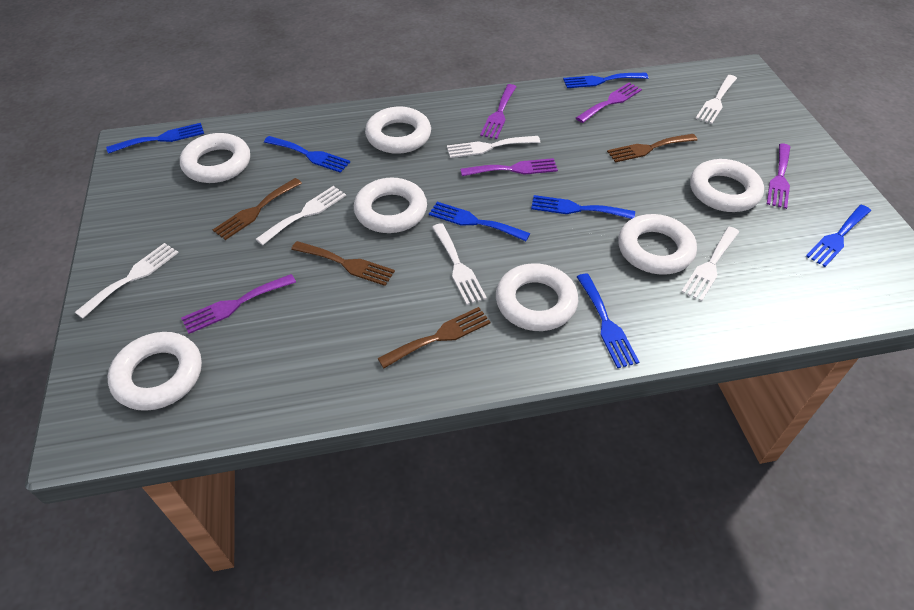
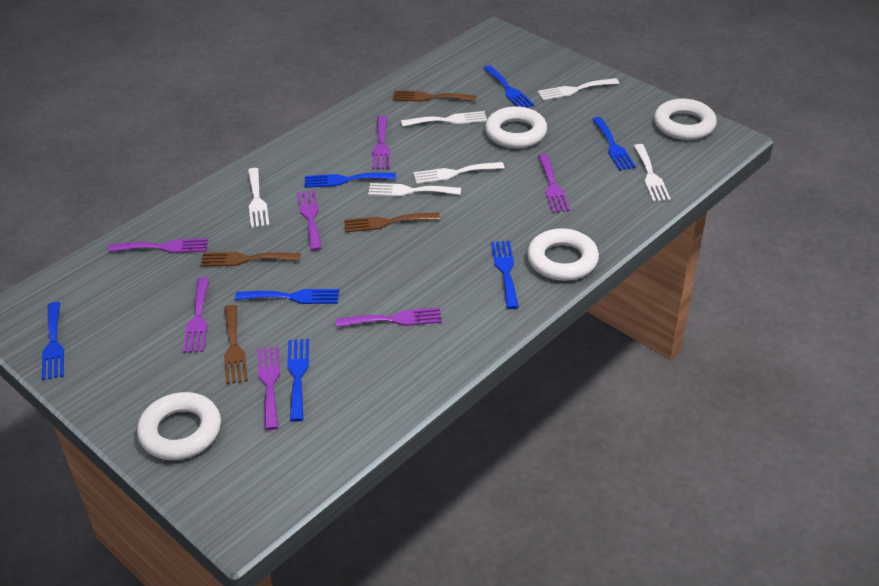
purple fork: [181,274,296,334] [460,158,558,176] [480,84,517,139] [576,82,642,123] [767,144,790,209] = 5 -> [108,238,208,253] [183,277,209,353] [258,346,280,430] [297,190,322,251] [336,307,442,328] [372,115,390,169] [538,154,570,213] = 7
white ring: [108,332,202,411] [180,133,250,183] [354,178,427,233] [365,107,431,154] [496,263,578,331] [618,214,697,275] [690,159,764,212] = 7 -> [137,392,221,460] [485,106,547,148] [527,228,599,281] [654,99,717,140] = 4

